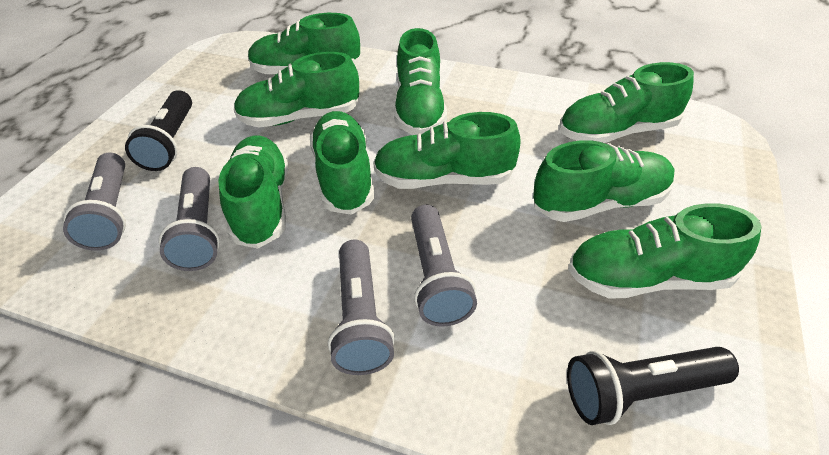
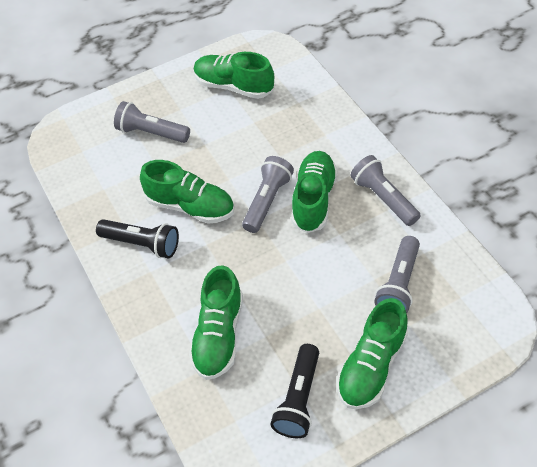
green shoe: [218,136,288,249] [234,52,360,127] [248,13,361,75] [310,111,375,215] [373,112,521,189] [394,28,447,135] [533,140,675,222] [559,62,694,143] [568,203,762,299] = 9 -> [140,160,234,224] [189,265,243,380] [194,52,274,99] [291,151,337,233] [337,298,408,409] = 5

